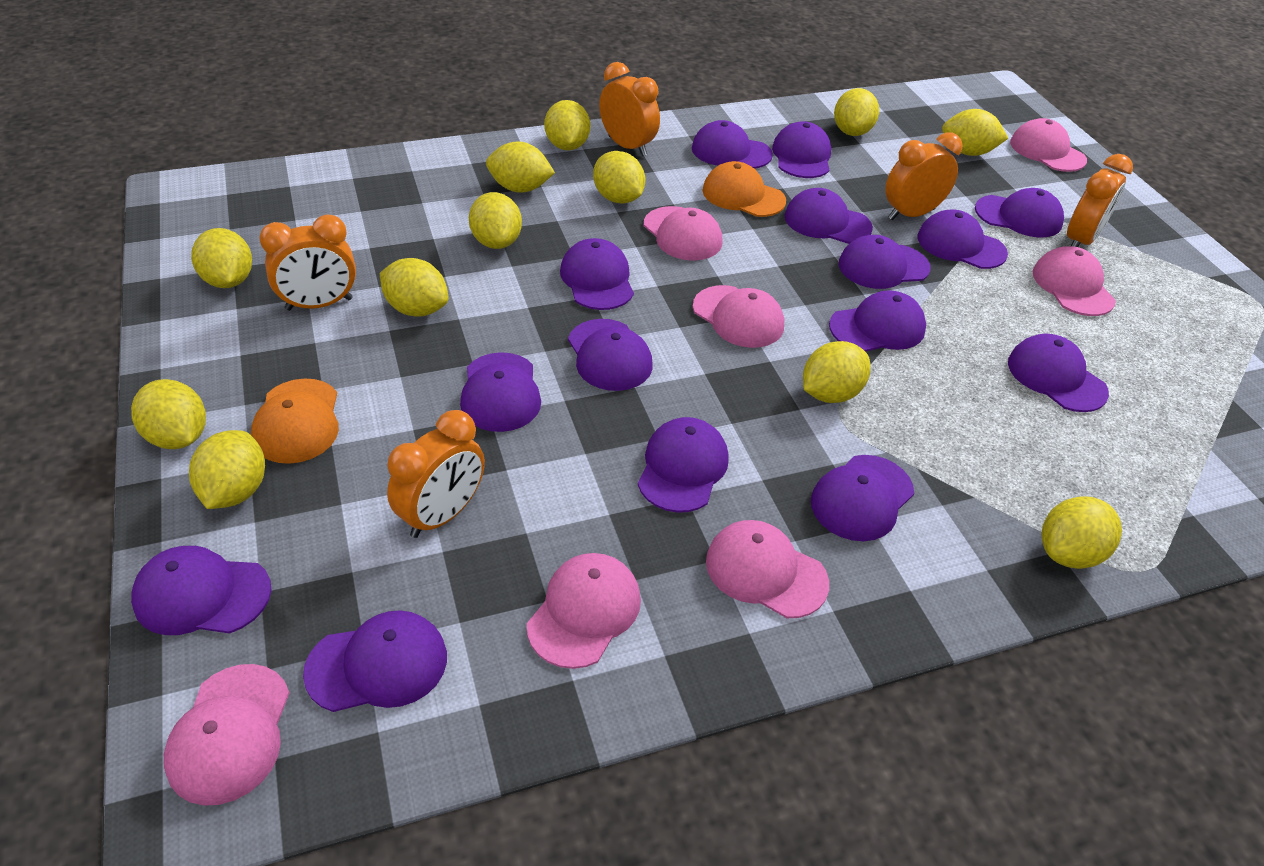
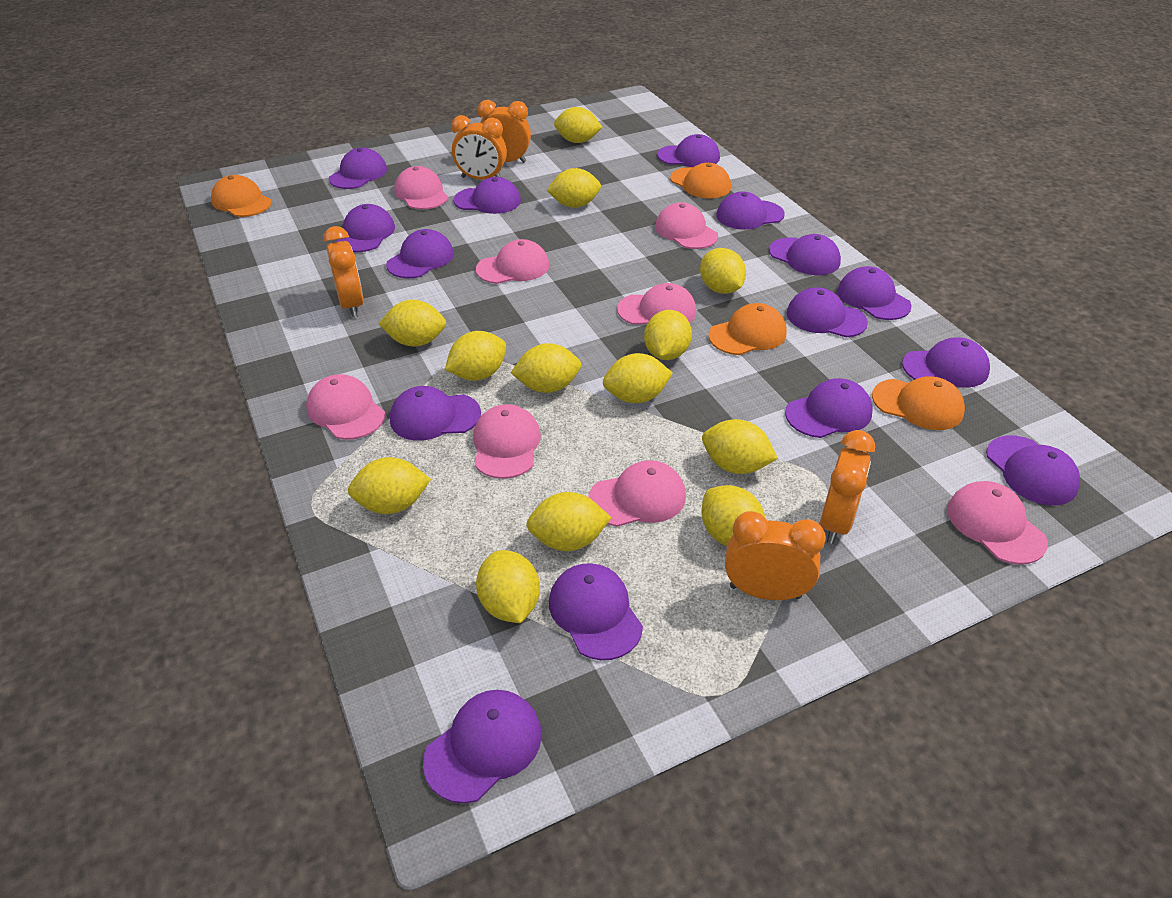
orange cap: [251,378,339,464] [702,161,786,217] = 2 -> [211,175,272,217] [670,163,731,199] [708,303,787,355] [872,376,965,430] = 4
pink cap: [164,664,290,806] [527,553,641,669] [644,206,722,261] [693,285,784,348] [706,520,829,618] [1010,118,1087,172] [1032,246,1116,316] = 7 -> [306,374,385,440] [394,166,448,209] [473,404,541,479] [476,239,549,284] [588,460,686,527] [617,283,696,325] [655,202,718,249] [947,481,1048,565] = 8
yellow lemon: [131,379,206,449] [189,430,265,509] [191,228,252,288] [380,258,448,317] [469,192,522,249] [486,141,555,193] [544,100,590,151] [593,151,645,204] [803,341,871,403] [834,88,879,136] [942,109,1008,156] [1041,496,1122,569] = 12 -> [348,457,431,514] [378,300,446,347] [445,331,506,381] [476,550,540,623] [511,343,581,393] [526,492,611,551] [547,168,601,208] [554,107,602,143] [603,353,673,403] [644,310,692,360] [700,248,746,294] [701,485,765,546] [702,419,778,474] = 13

